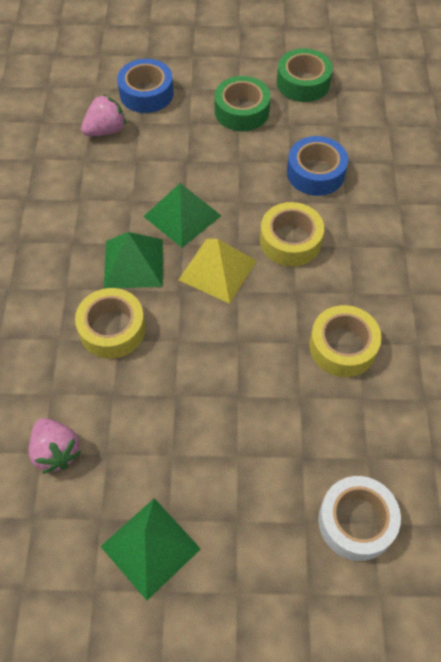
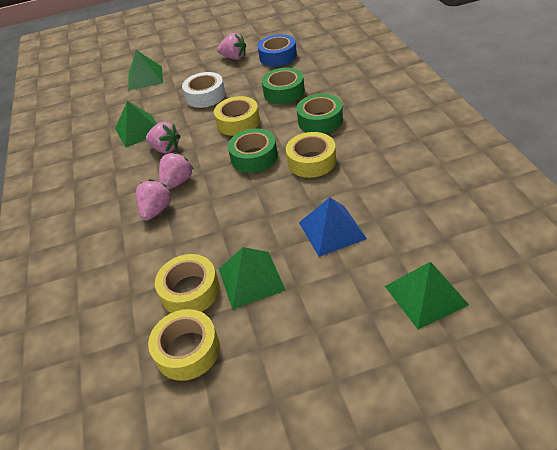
blue pyramid: none = 0 -> [299,197,367,257] = 1
blue tape: [117,59,174,113] [287,136,348,196] = 2 -> [257,34,297,67] = 1
green pyramid: [100,498,201,600] [104,232,163,289] [143,183,221,248] = 3 -> [115,101,157,148] [128,50,163,91] [219,247,286,309] [385,262,469,329] = 4
green tape: [215,76,271,131] [277,48,333,102] = 2 -> [228,129,278,173] [262,68,305,104] [296,94,343,134] = 3
pink strawberry: [28,418,81,474] [81,94,126,136] = 2 -> [136,179,172,221] [146,122,181,154] [159,152,193,190] [217,33,246,60] = 4
yellow pyramid: [179,239,257,304] = 1 -> none = 0
yellow tape: [75,288,146,359] [260,202,324,267] [309,305,382,377] = 3 -> [148,309,220,381] [155,254,220,313] [214,96,260,136] [286,132,336,178] = 4

